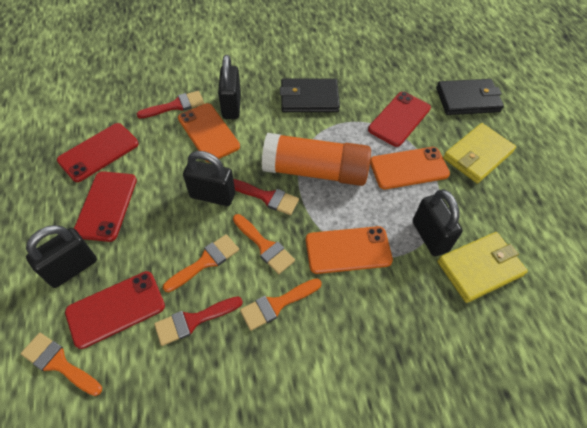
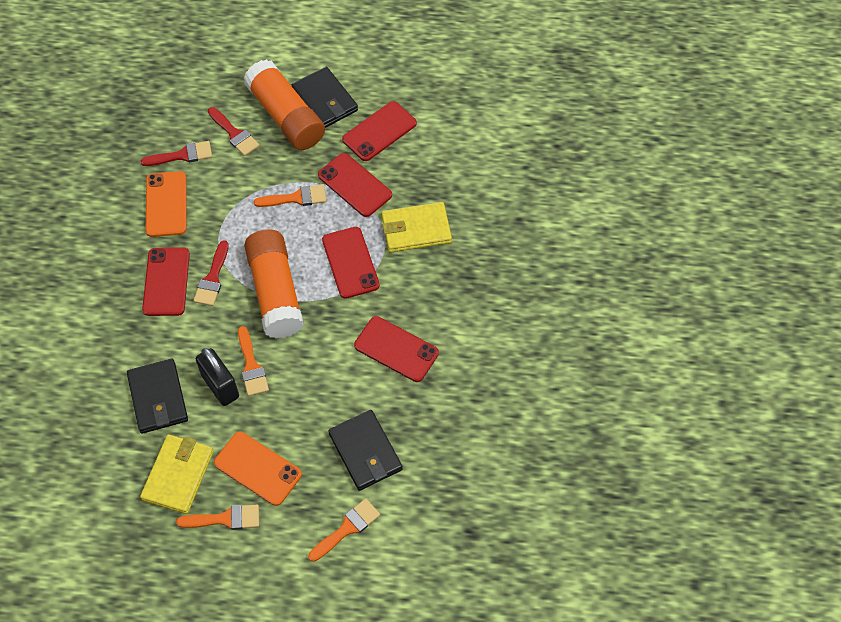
black padlock: [26,225,97,288] [183,151,235,206] [218,55,241,119] [413,189,463,256] = 4 -> [196,348,239,406] = 1
black wallet: [280,78,340,112] [436,79,504,115] = 2 -> [127,359,188,434] [292,67,358,128] [328,410,403,491] = 3
orange glue stick: [262,133,371,186] = 1 -> [243,59,325,150] [244,229,304,338] = 2
orange phone: [178,103,240,162] [306,226,393,274] [370,147,450,189] = 3 -> [146,171,187,237] [214,432,302,506] = 2
red phone: [57,123,139,182] [65,271,165,349] [74,171,137,242] [368,92,431,147] = 4 -> [142,247,190,316] [318,153,392,217] [322,227,380,299] [342,101,417,161] [354,316,439,382] = 5

